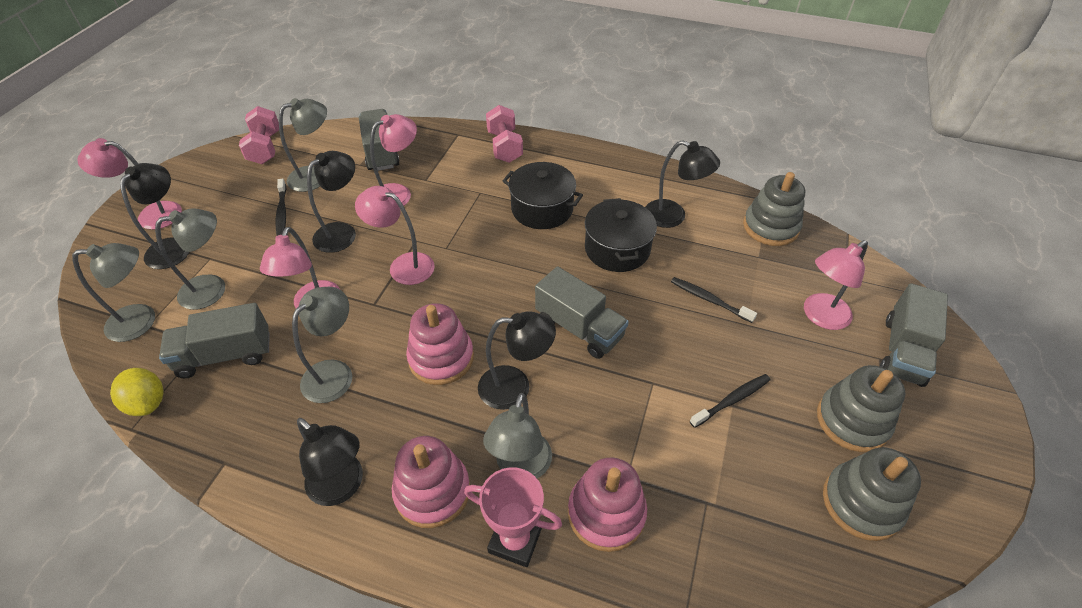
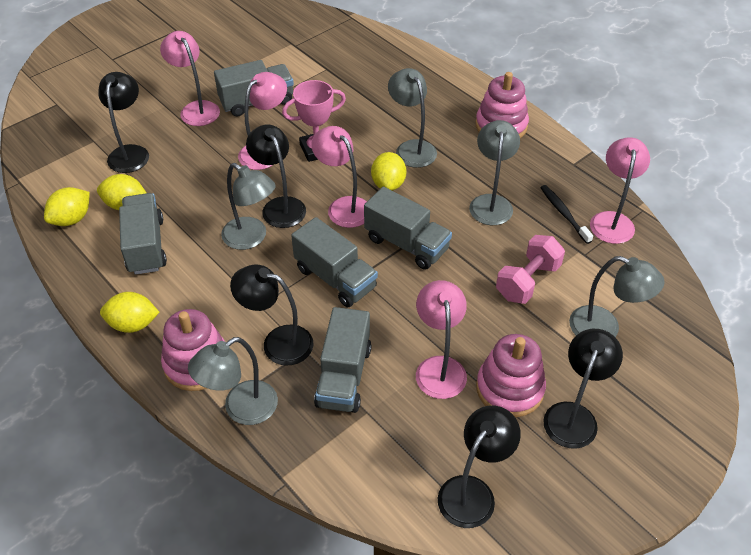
black pot: [503,162,583,229] [585,198,657,272] = 2 -> none = 0
black toothbrush: [275,179,287,236] [671,277,757,323] [690,374,770,428] = 3 -> [540,185,593,244] = 1
grey stacking toy: [743,172,806,246] [817,365,905,452] [823,447,921,541] = 3 -> none = 0
grey truck: [159,303,270,378] [359,109,400,171] [535,266,629,359] [880,283,948,387] = 4 -> [119,193,167,275] [214,60,294,116] [291,217,378,307] [314,307,371,413] [364,187,452,270] = 5
pink dumbbell: [239,106,279,164] [486,105,523,163] = 2 -> [496,235,565,304] = 1
yellow lemon: [110,368,164,416] = 1 -> [44,187,90,226] [97,174,146,210] [100,292,159,333] [371,152,406,191] = 4

